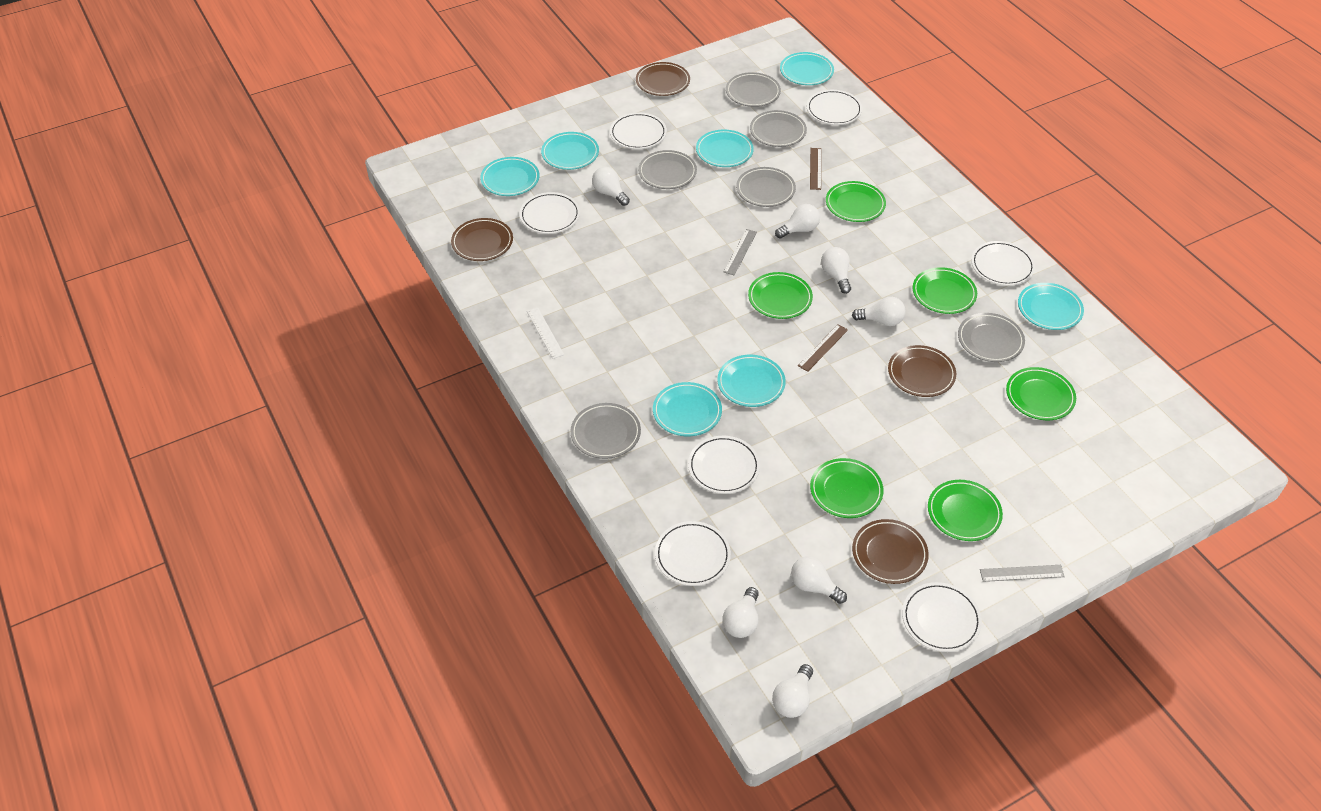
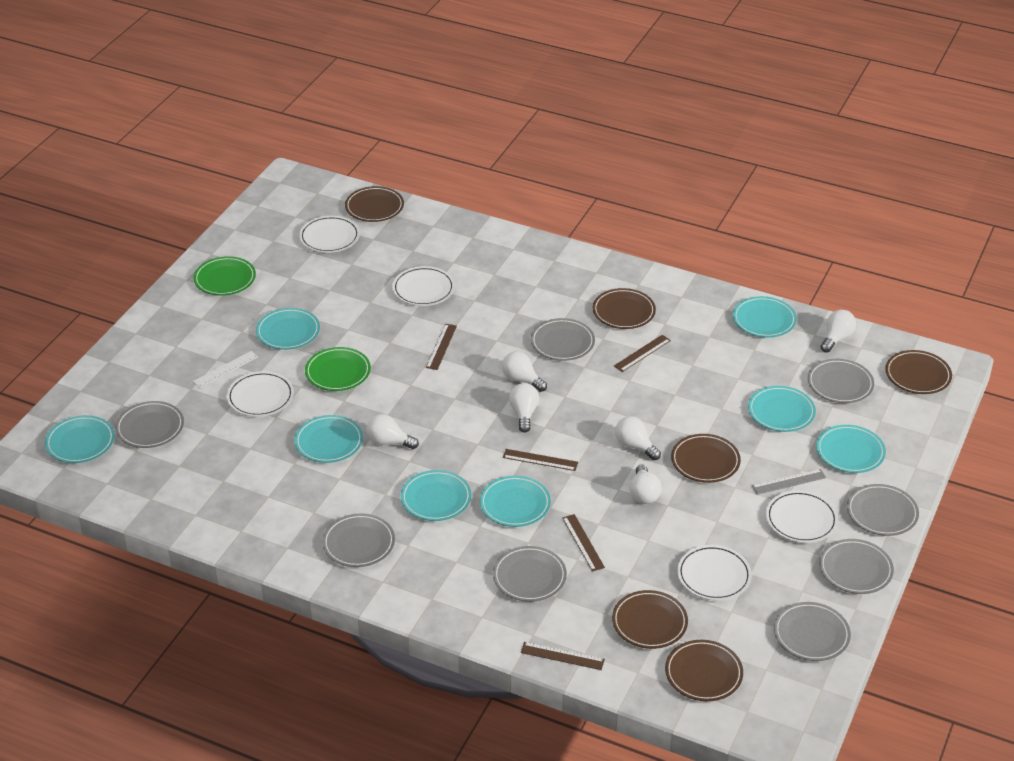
brown plate: [451,218,513,261] [636,62,690,96] [852,519,929,584] [888,345,956,397] = 4 -> [345,186,404,222] [593,288,656,329] [612,590,688,649] [665,640,743,701] [671,434,741,483] [885,350,952,394] = 6
brown ruler: [798,324,848,372] [810,148,821,190] = 2 -> [426,324,457,370] [503,449,578,471] [521,642,605,670] [562,514,605,571] [614,335,671,372] = 5
green plate: [748,272,813,319] [810,458,883,518] [826,181,886,222] [913,267,977,314] [928,480,1003,541] [1006,367,1076,420] = 6 -> [194,256,256,296] [305,347,371,391] = 2
grey plate: [570,403,641,459] [638,150,697,189] [726,72,781,107] [736,167,796,207] [750,110,807,147] [958,313,1025,362] = 6 -> [115,401,184,448] [322,513,395,567] [493,546,567,602] [531,318,595,361] [774,602,851,661] [808,359,874,403] [819,539,894,594] [847,484,919,536] = 8
grey ruler: [724,229,757,275] [980,565,1065,582] = 2 -> [752,469,826,495] = 1
turquoise plate: [480,157,540,196] [541,132,599,170] [653,382,722,436] [696,130,754,167] [717,355,786,407] [780,52,834,85] [1018,283,1084,330] = 7 -> [45,415,115,463] [256,308,320,350] [294,415,363,463] [401,470,471,521] [480,475,551,527] [733,296,797,338] [748,386,816,432] [816,425,886,473] = 8
white light bulb: [592,167,630,206] [723,587,759,638] [772,664,813,718] [775,204,820,239] [791,556,847,604] [821,247,851,294] [852,297,906,326] = 7 -> [366,414,419,449] [502,351,547,392] [509,383,539,433] [615,416,661,460] [629,464,662,504] [821,309,856,352] = 6
white plate: [519,192,580,234] [610,112,667,149] [655,521,731,586] [688,436,760,494] [807,90,863,125] [902,582,982,652] [971,241,1035,286] = 7 -> [227,371,294,417] [299,216,360,253] [392,266,455,306] [677,545,752,601] [766,490,838,543] = 5

